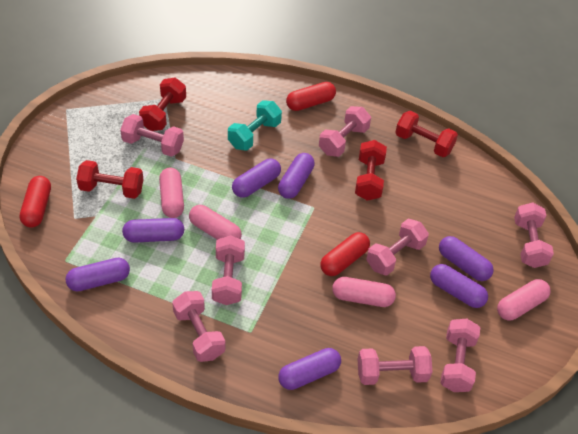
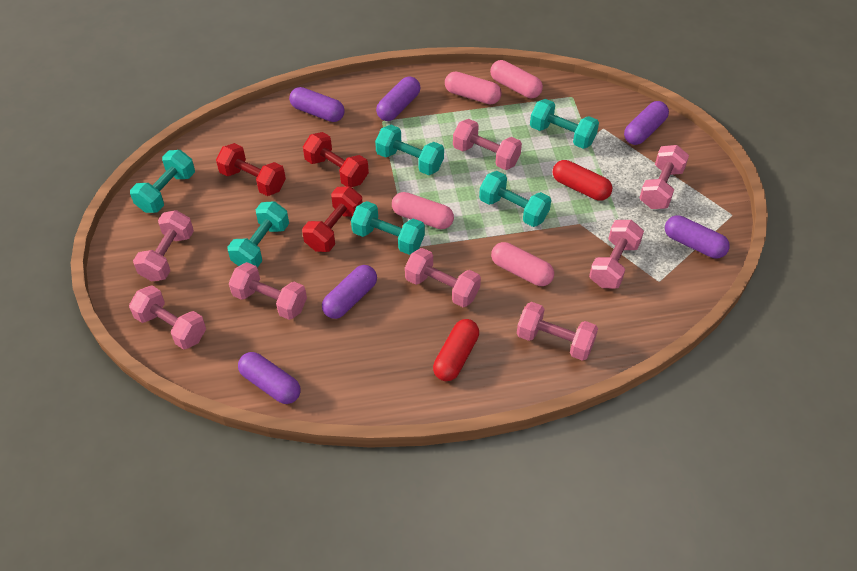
purple capsule: [66,258,130,291] [122,218,184,243] [232,158,281,198] [278,153,315,199] [278,348,341,390] [430,264,488,308] [439,236,494,281] = 7 -> [238,352,301,404] [289,87,345,122] [322,265,377,319] [376,77,421,121] [624,101,669,145] [665,215,730,258] = 6
red capsule: [20,176,51,228] [286,82,336,111] [320,232,370,276] = 3 -> [433,319,479,381] [553,160,612,201] = 2
red dumbbell: [76,160,144,199] [139,78,186,131] [355,140,387,201] [395,111,458,157] = 4 -> [216,143,286,196] [302,186,363,252] [303,132,369,187] = 3
turquoise dumbbell: [228,100,282,151] = 1 -> [130,150,195,213] [227,201,289,268] [351,201,425,255] [375,125,444,175] [479,171,551,227] [530,99,599,149] = 6

